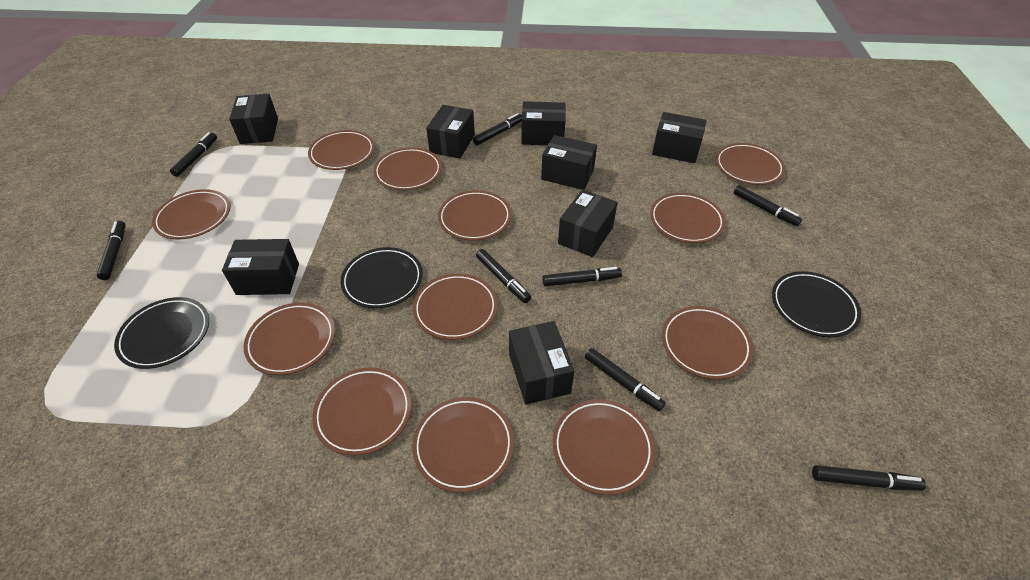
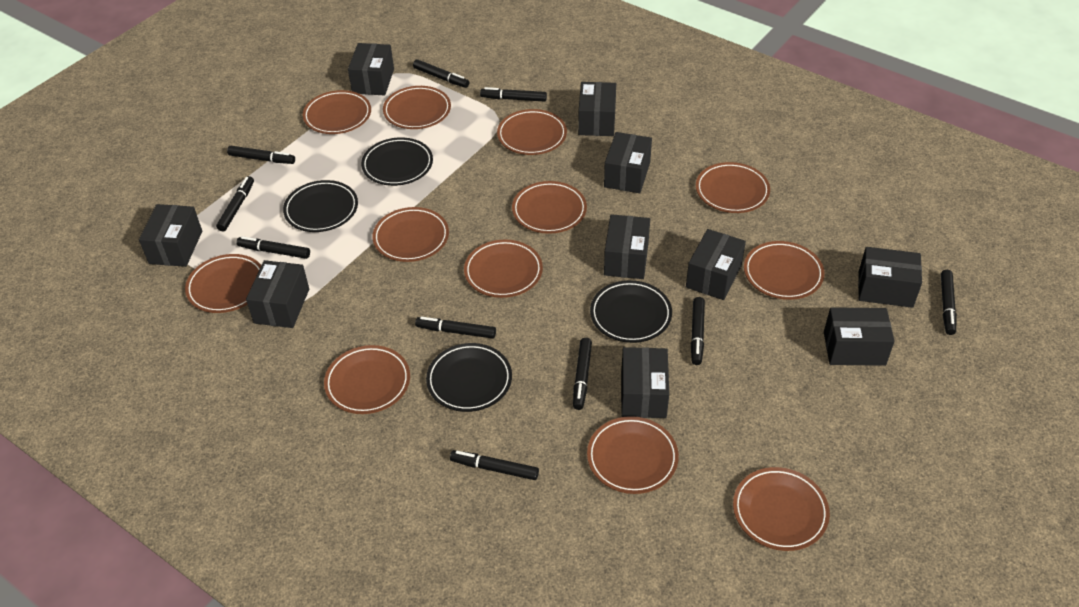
black box: [222,239,299,295] [229,94,278,144] [426,105,475,159] [509,321,574,405] [521,101,566,145] [541,135,597,190] [558,189,618,257] [652,112,707,163] = 8 -> [139,204,202,267] [246,260,309,328] [348,43,394,95] [578,82,616,136] [604,132,652,193] [604,214,650,279] [621,347,669,418] [686,229,746,300] [824,307,895,366] [858,247,922,308] = 10
black marker: [97,221,126,280] [170,132,217,177] [473,113,522,145] [476,249,531,303] [542,267,622,287] [585,348,666,411] [733,185,802,226] [812,465,926,491] = 8 -> [216,176,254,231] [227,146,295,164] [236,236,310,259] [413,60,469,88] [415,317,496,339] [450,450,539,480] [480,87,547,102] [573,338,592,410] [691,297,705,365] [941,270,957,335] = 10
black plate: [114,297,209,369] [341,247,423,308] [772,271,861,337] = 3 -> [283,180,358,232] [361,137,433,186] [426,343,512,412] [590,280,672,343] = 4

